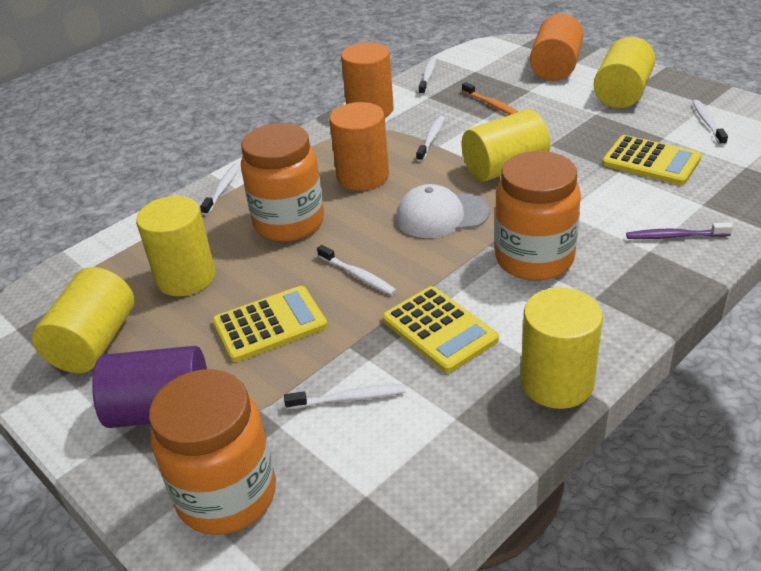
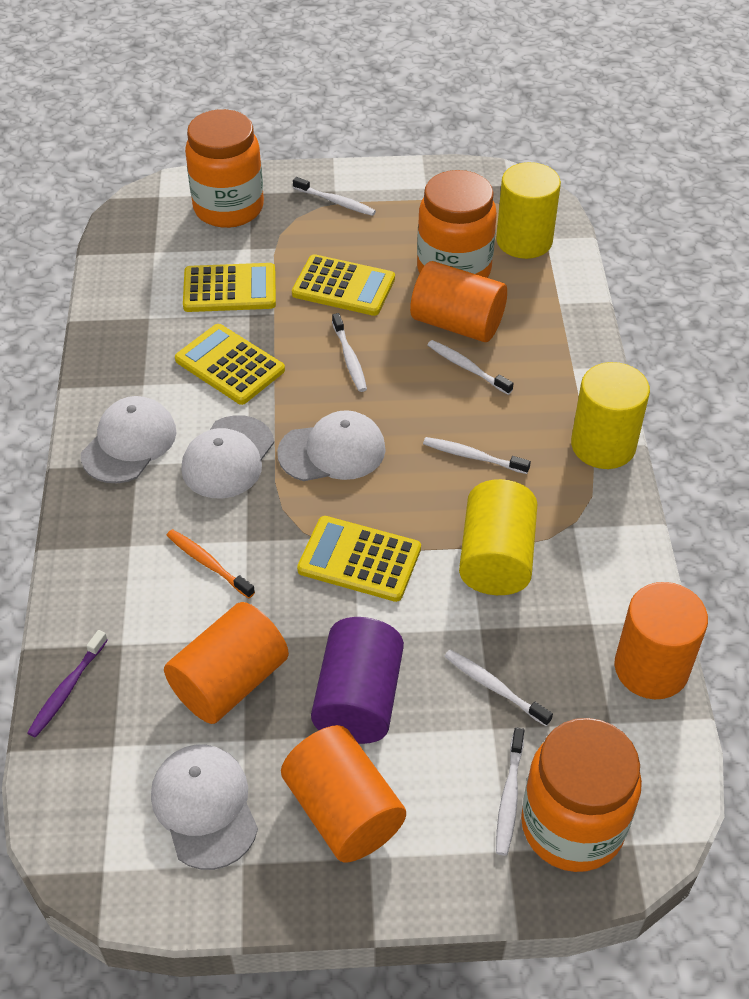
orange cylinder: [329,102,389,191] [341,42,394,118] [530,14,583,81] = 3 -> [164,602,289,724] [281,725,406,862] [410,261,507,342] [615,582,708,699] = 4
white cap: [396,184,490,238] = 1 -> [81,396,176,483] [151,745,258,870] [181,415,274,498] [277,410,386,481] = 4
yellow calculator: [212,286,328,362] [382,286,499,373] [602,135,702,185] = 3 -> [175,324,285,405] [183,263,276,312] [292,254,395,316] [297,516,421,602] = 4
yellow cylinder: [32,267,134,373] [136,196,216,296] [462,109,551,182] [521,288,603,409] [594,37,655,108] = 5 -> [459,479,537,595] [496,162,561,259] [571,362,650,469] = 3

